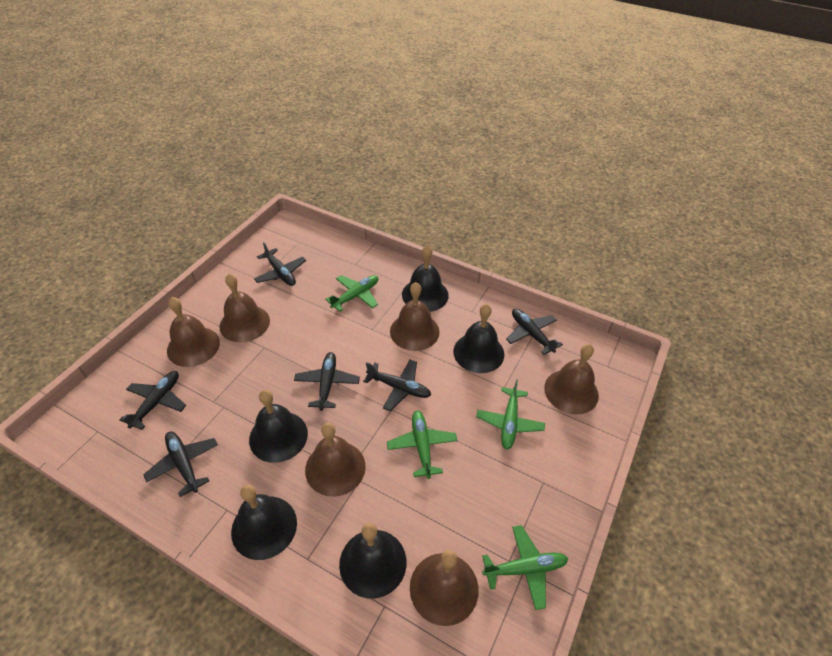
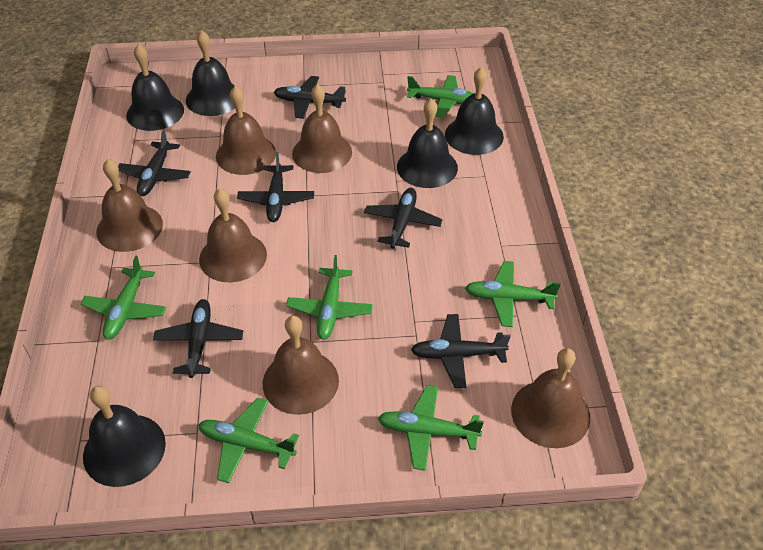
green plane: [325,275,378,312] [387,411,457,479] [476,379,545,450] [482,525,568,610] = 4 -> [81,255,167,340] [198,398,299,483] [286,255,373,340] [378,385,484,471] [407,75,474,117] [465,261,561,327] = 6

